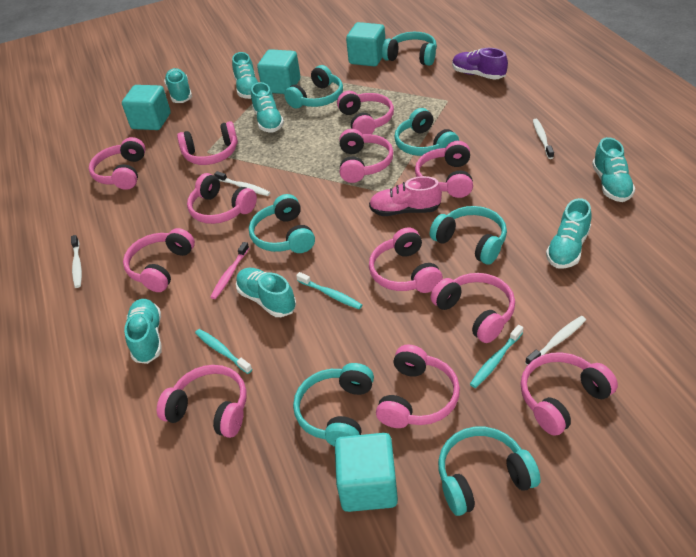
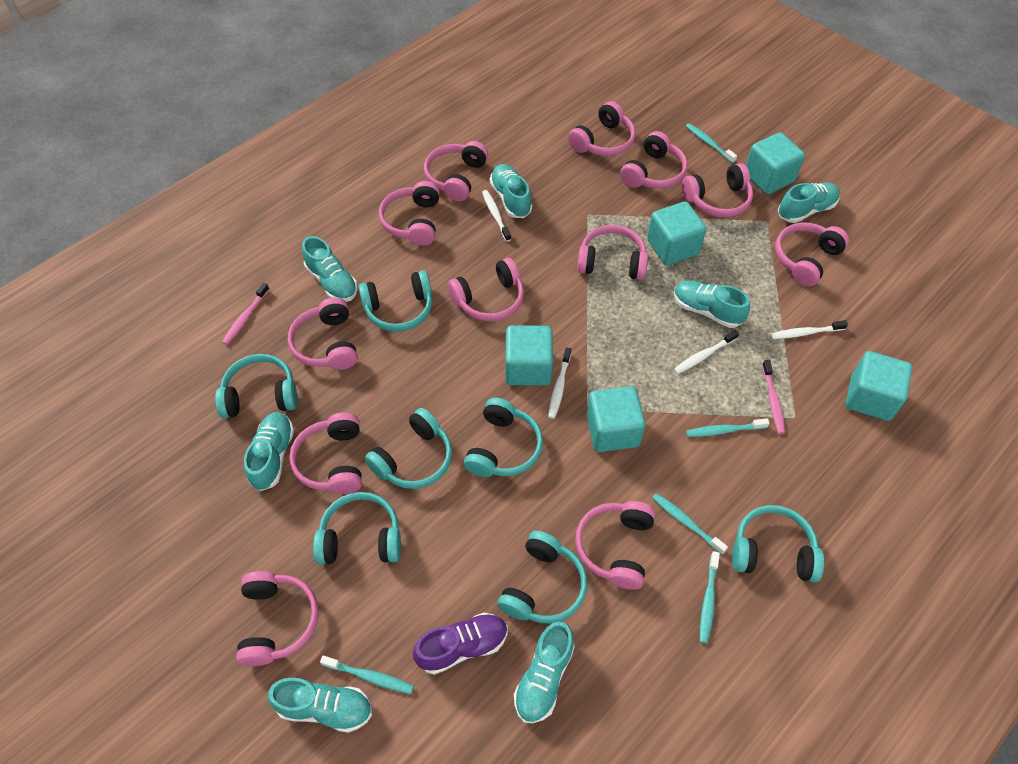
pink shoe: [369,176,442,216] = 1 -> none = 0
pink toothbrush: [210,242,249,299] = 1 -> [222,283,269,345] [762,360,785,434] = 2
turquoise cube: [122,85,171,130] [257,49,300,94] [335,433,398,512] [346,22,385,66] = 4 -> [505,325,553,386] [586,386,645,452] [647,201,706,265] [746,132,805,194] [846,351,912,421] = 5
turquoise toothbrush: [195,329,252,374] [296,272,362,309] [470,325,523,388] = 3 -> [320,655,414,694] [652,493,728,554] [686,123,737,163] [686,418,769,437] [700,551,720,643] = 5

